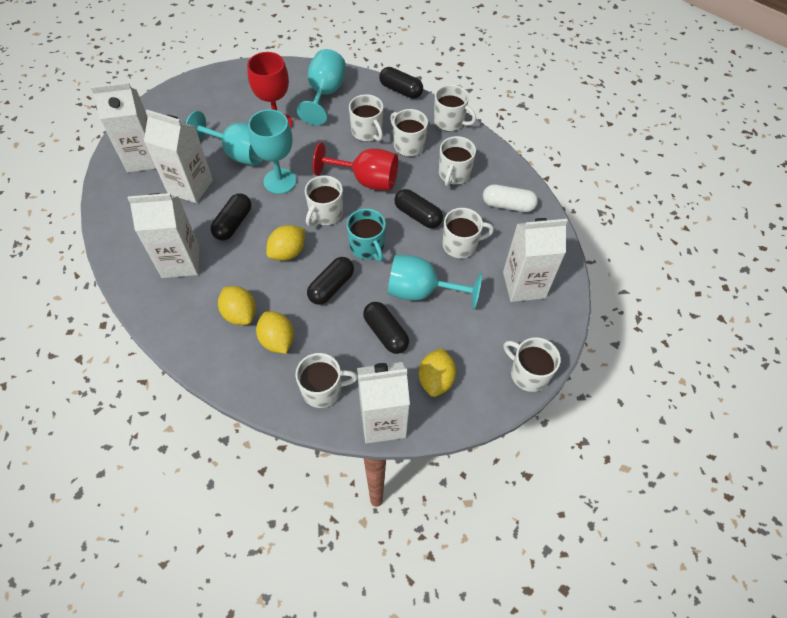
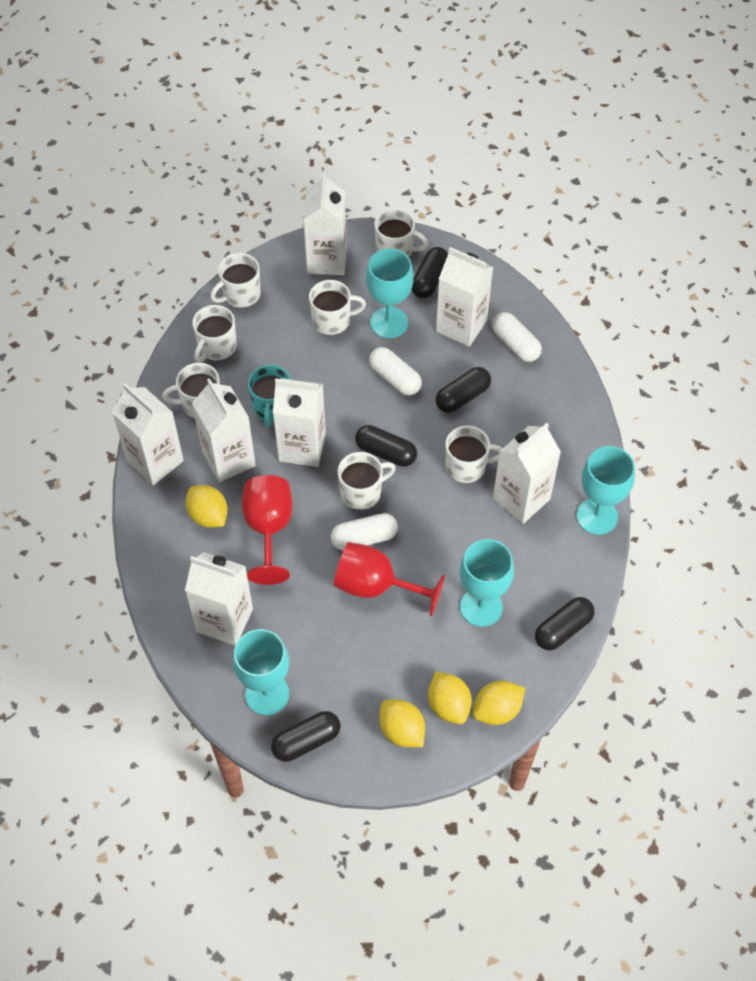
white capsule: [483,184,538,212] = 1 -> [331,513,398,551] [369,347,422,396] [492,312,542,362] = 3
white carton: [91,82,156,173] [127,193,200,278] [144,110,213,203] [357,362,410,444] [503,218,568,302] = 5 -> [112,384,184,485] [185,552,253,645] [192,378,256,482] [273,378,326,467] [303,172,347,275] [436,247,493,347] [493,423,561,524] = 7
white mug: [296,353,358,408] [305,176,343,226] [349,94,383,142] [390,109,428,157] [434,85,476,132] [439,136,476,186] [442,208,494,258] [504,337,561,392] = 8 -> [162,363,220,418] [192,305,237,363] [210,253,261,308] [309,280,366,335] [338,452,396,510] [375,208,428,257] [445,426,503,483] = 7

